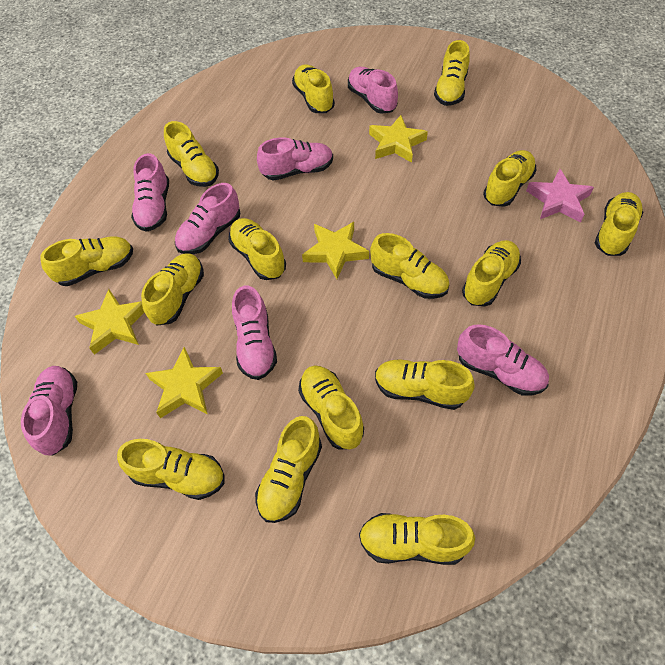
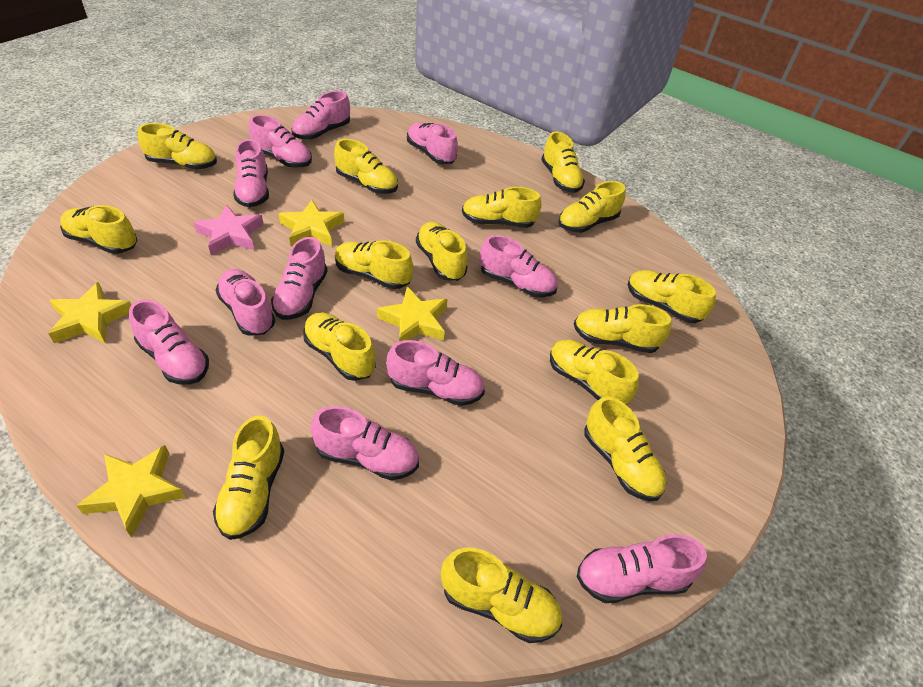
pink shoe: [21,366,77,456] [131,153,169,232] [175,183,240,254] [232,286,277,380] [257,137,333,181] [348,67,398,114] [457,324,549,396] = 7 -> [129,299,209,385] [215,269,275,336] [233,139,269,207] [249,115,312,168] [271,237,328,320] [291,91,350,140] [311,406,419,480] [387,340,485,406] [407,122,458,164] [480,235,558,297] [577,534,707,603] = 11

